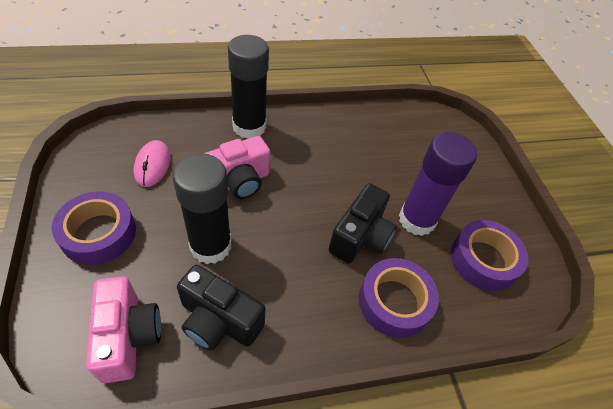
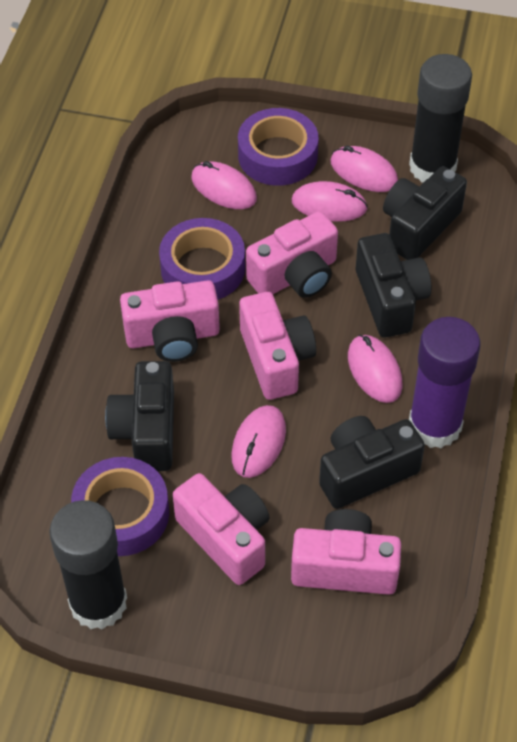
black camera: [177,265,266,351] [328,183,396,263] = 2 -> [105,361,174,471] [319,416,425,509] [356,233,431,338] [383,166,467,260] = 4
pink camera: [86,276,161,383] [203,136,270,199] = 2 -> [120,280,220,362] [173,473,270,585] [239,292,316,400] [246,211,338,298] [291,509,401,595] = 5
pink mouse: [133,140,170,187] = 1 -> [192,161,257,209] [231,405,286,478] [292,181,368,222] [330,146,398,192] [348,335,403,403] = 5

